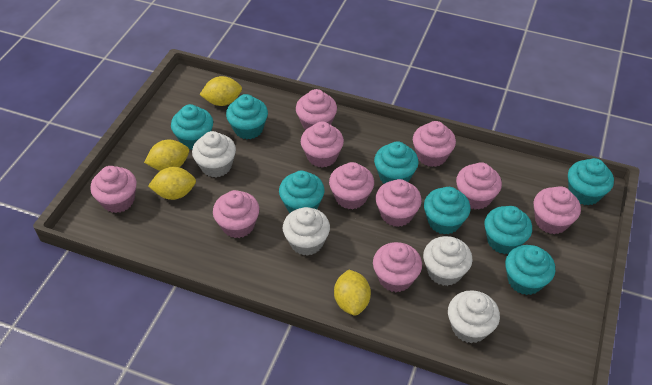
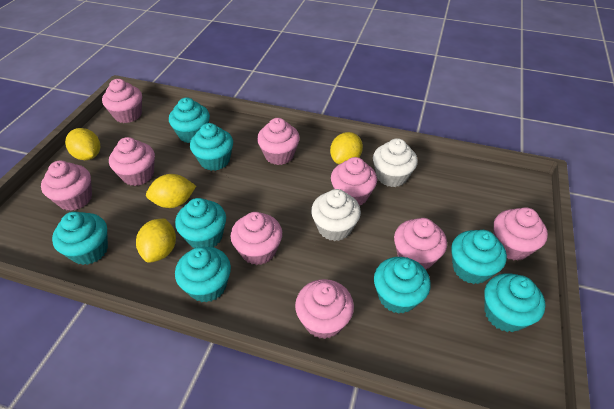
pink cupcake: [90,166,137,213] [213,190,259,238] [296,89,337,130] [301,122,344,168] [329,162,374,209] [373,242,422,292] [376,179,422,227] [413,121,456,167] [456,162,502,210] [534,186,581,234] = 10 -> [41,161,92,211] [102,79,142,123] [109,137,155,186] [230,212,282,265] [257,118,300,165] [295,279,354,339] [331,157,377,206] [394,218,447,270] [494,207,548,261] = 9
white cupcake: [192,131,236,177] [283,207,330,256] [423,236,473,286] [448,290,500,343] = 4 -> [311,189,361,241] [373,138,418,187] = 2

